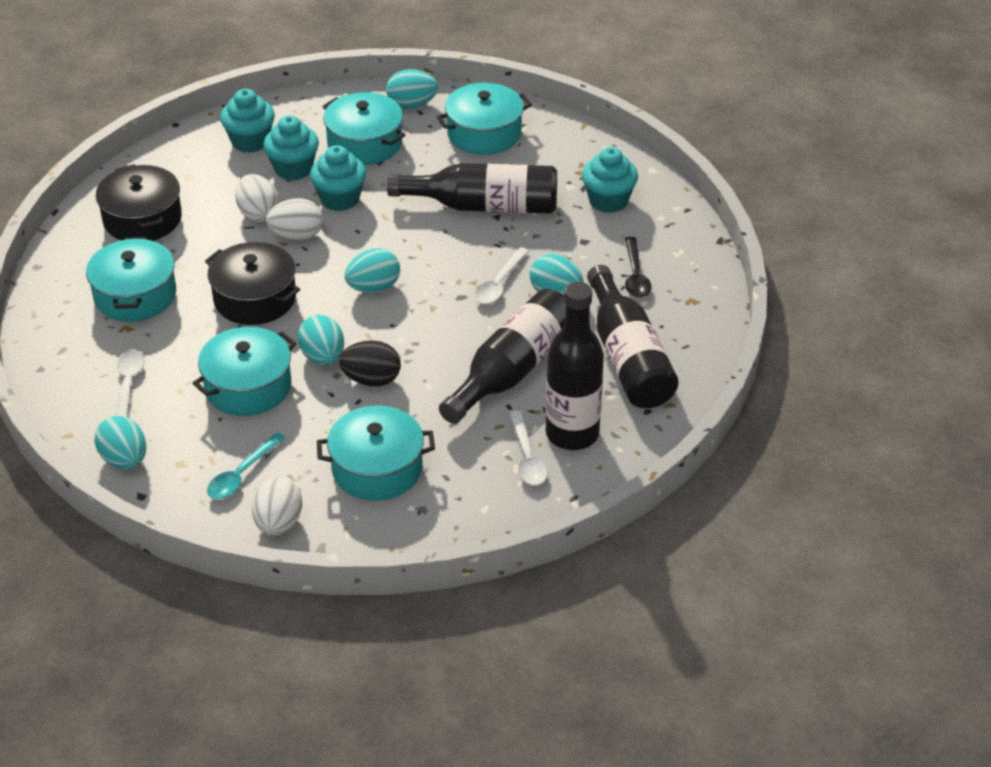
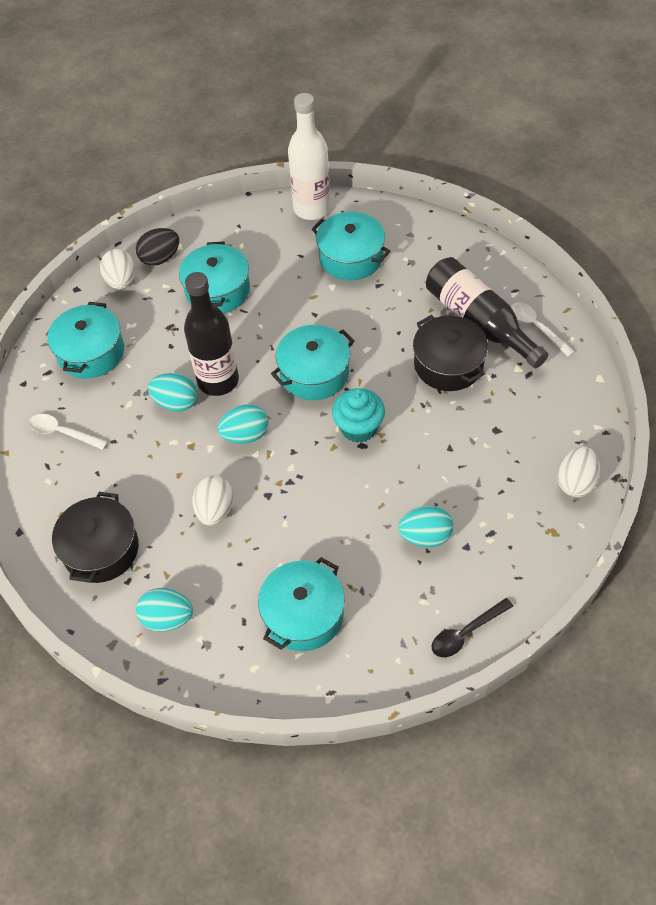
black bottle: [387,163,557,214] [439,289,566,424] [546,282,604,450] [587,265,679,408] = 4 -> [184,272,239,396] [426,257,548,368] = 2
turquoise cupcake: [220,89,275,153] [263,115,319,181] [310,145,366,211] [582,147,638,213] = 4 -> [332,388,385,443] = 1
turquoise egg: [94,416,146,469] [297,315,344,365] [345,248,400,293] [386,69,438,109] [529,254,584,295] = 5 -> [136,588,193,632] [148,373,198,411] [217,404,269,444] [398,506,454,547] = 4
turquoise spoon: [207,432,286,499] = 1 -> none = 0
white bottle: none = 0 -> [288,93,331,220] = 1
white spoon: [116,350,145,417] [475,248,529,304] [509,411,548,485] = 3 -> [29,414,108,450] [511,302,575,357] = 2

